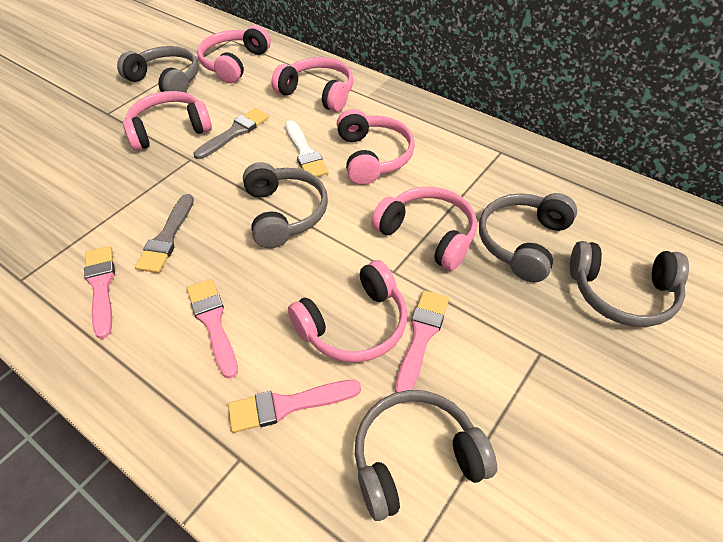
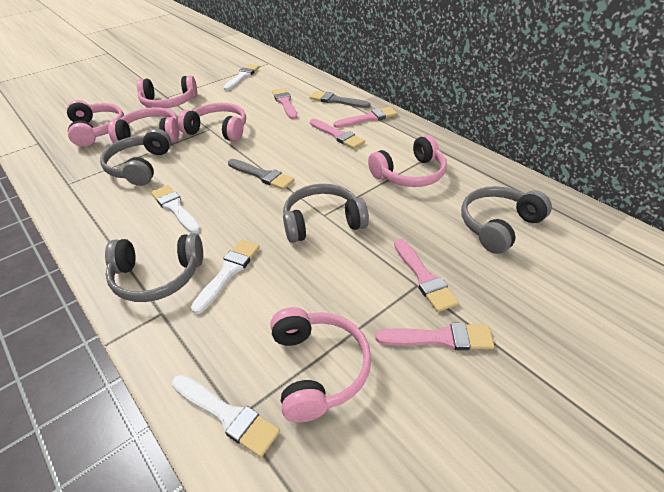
grey headphones: [117,46,199,93] [243,162,328,248] [355,390,497,521] [479,193,577,282] [570,241,689,327] = 5 -> [100,128,171,186] [105,234,203,302] [283,184,369,243] [461,186,552,254] = 4
pink brush: [84,246,115,339] [187,279,238,379] [228,380,361,433] [395,290,449,393] = 4 -> [272,88,297,119] [310,119,365,149] [333,107,398,128] [375,323,494,350] [394,238,459,312] = 5
white brush: [285,120,329,177] = 1 -> [151,185,201,234] [172,374,280,457] [191,240,260,314] [223,64,260,91] = 4

